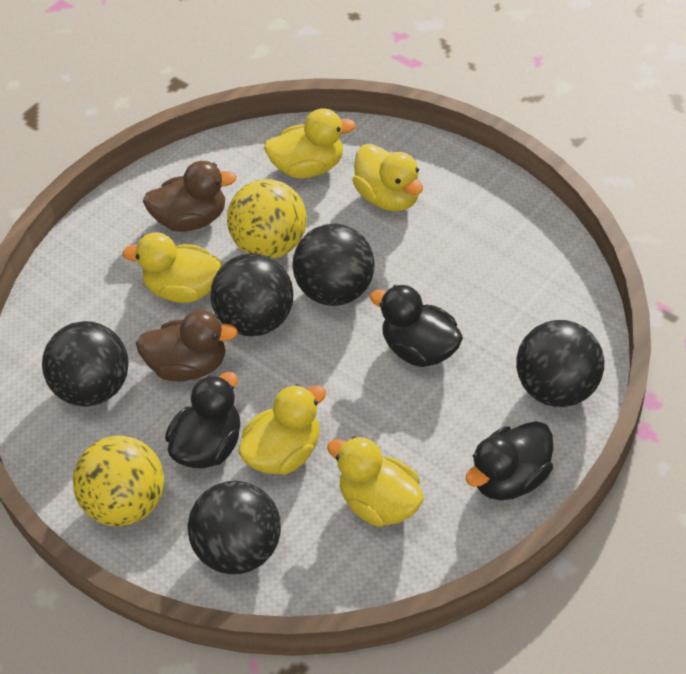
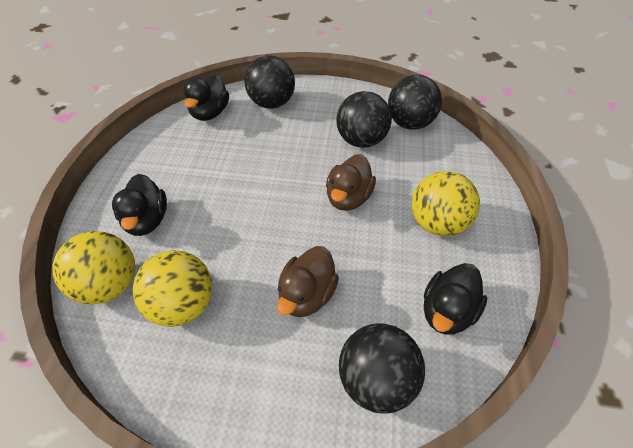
black ball: [42,321,129,407] [188,481,281,574] [210,253,293,336] [293,224,375,306] [516,320,604,407] = 5 -> [244,56,295,109] [336,91,392,148] [339,323,425,414] [388,75,442,129] = 4
yellow ball: [73,436,164,526] [227,179,307,259] = 2 -> [52,231,135,304] [133,250,212,327] [412,171,480,236] = 3
yellow duck: [123,232,222,303] [238,384,326,475] [264,108,356,178] [327,436,424,527] [352,144,423,211] = 5 -> none = 0

